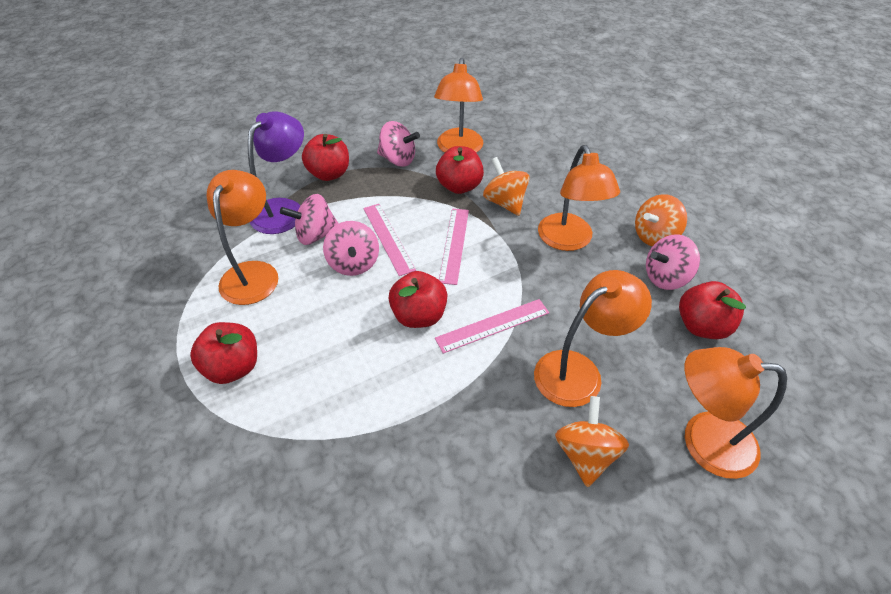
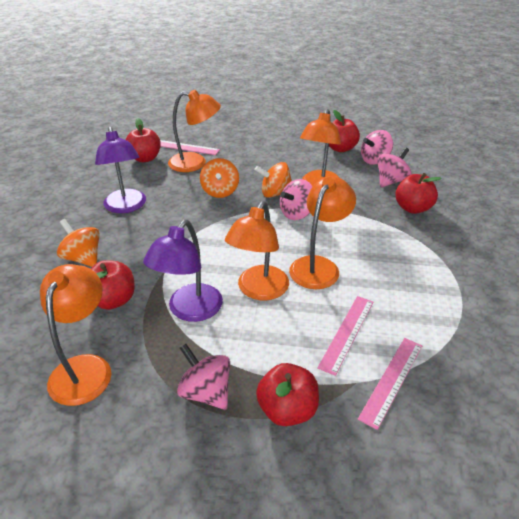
purple lamp: [248,111,304,234] = 1 -> [95,127,146,213] [143,220,223,322] = 2

